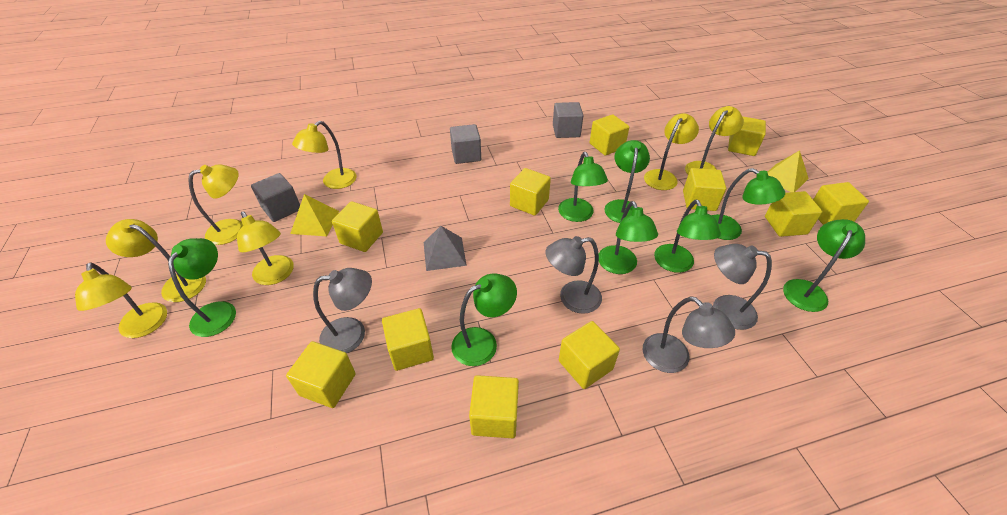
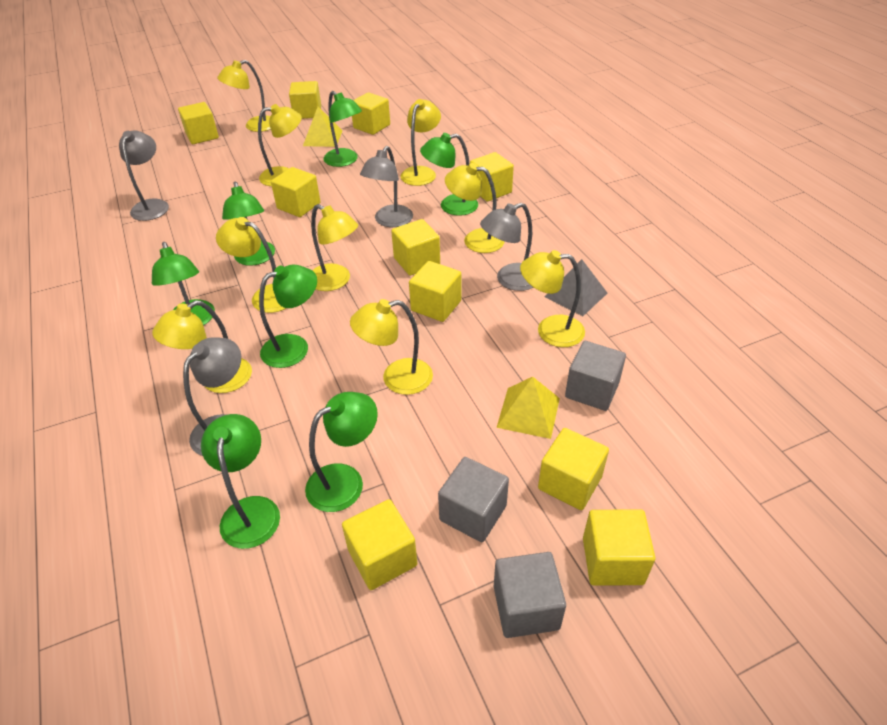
green lamp: [168,238,236,337] [451,273,517,366] [558,152,608,222] [599,201,658,274] [605,140,650,223] [654,199,721,273] [712,168,785,240] [783,219,865,312] = 8 -> [152,242,215,325] [201,414,280,549] [222,182,275,266] [259,264,317,368] [305,392,378,512] [324,91,362,167] [420,133,478,216] = 7
yellow cube: [286,341,356,408] [332,201,383,252] [382,308,434,371] [469,375,519,438] [510,168,551,216] [559,321,620,389] [589,114,629,156] [683,168,726,211] [728,116,766,156] [765,191,823,237] [813,182,869,225] = 11 -> [178,102,219,144] [271,167,321,217] [289,81,321,119] [342,499,417,590] [352,92,390,135] [391,219,440,276] [409,261,461,322] [470,152,514,202] [538,428,609,510] [583,509,655,585] = 10
yellow lamp: [75,262,167,338] [106,219,206,302] [188,164,243,245] [237,211,294,285] [292,121,357,189] [644,113,699,190] [685,106,744,174] = 7 -> [152,300,252,393] [216,217,286,313] [217,60,271,132] [258,104,302,186] [311,204,358,291] [350,299,433,395] [400,99,441,186] [445,163,505,253] [520,250,585,347] = 9

